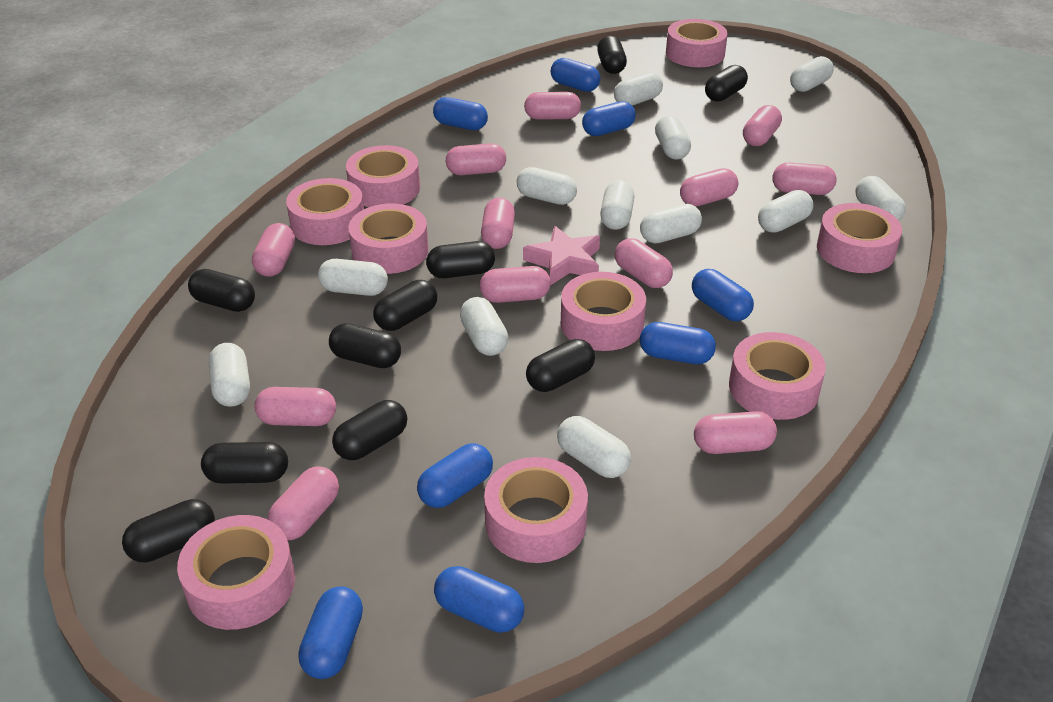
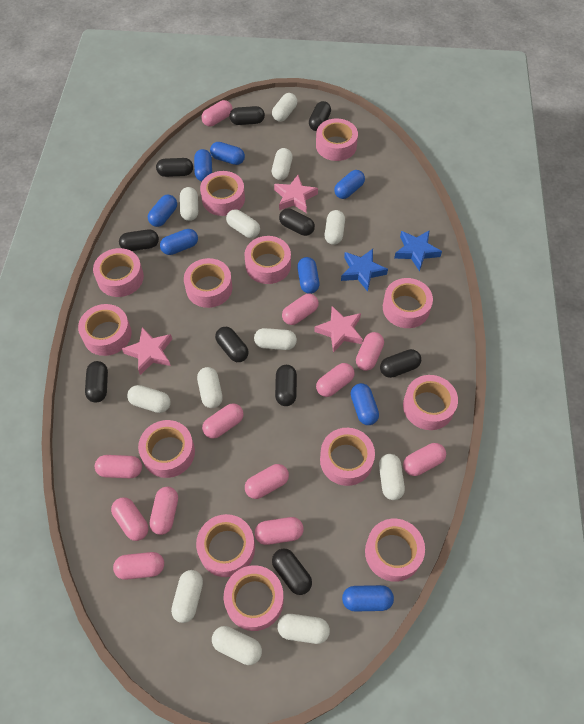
blue star: none = 0 -> [341,249,388,292] [394,230,442,271] = 2
pink star: [523,226,600,285] = 1 -> [122,327,172,375] [274,175,318,213] [314,306,363,353] = 3
pink tape: [177,515,295,630] [286,178,364,245] [346,145,420,207] [348,204,429,274] [484,457,588,563] [561,272,646,351] [666,19,728,67] [729,332,826,420] [817,203,902,273] = 9 -> [78,304,132,356] [93,248,144,297] [138,420,195,478] [184,258,232,308] [196,514,255,577] [200,171,245,216] [224,565,284,631] [244,236,291,284] [316,119,358,161] [320,428,375,486] [365,519,425,582] [383,278,433,328] [403,375,458,430] = 13

